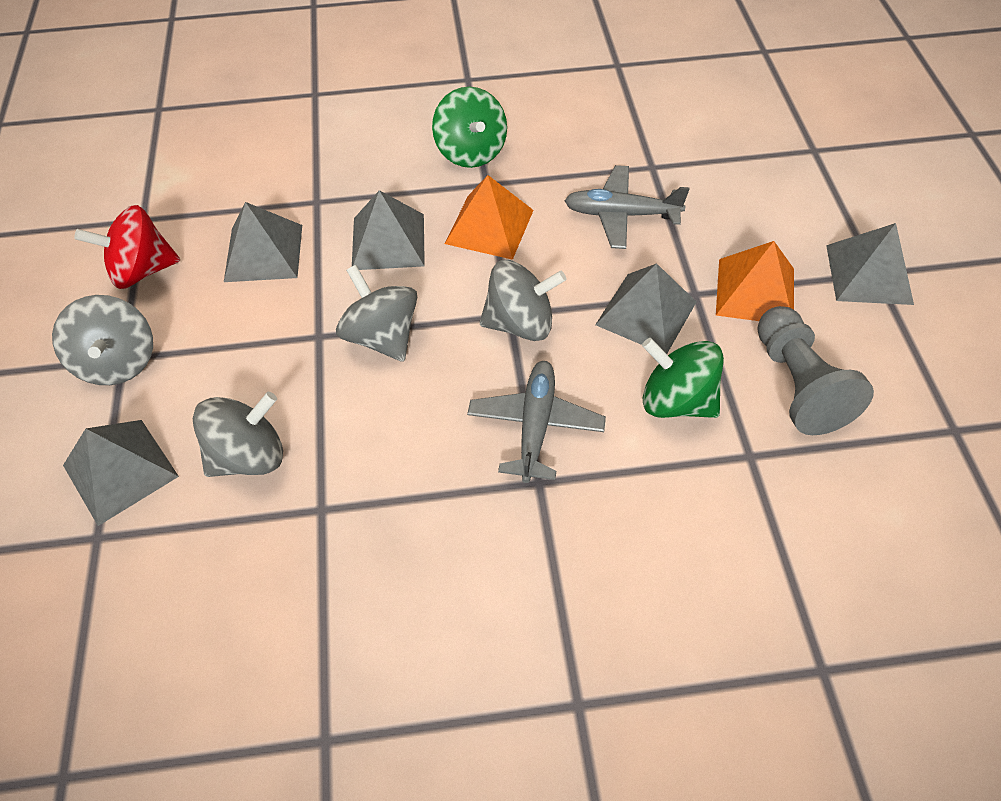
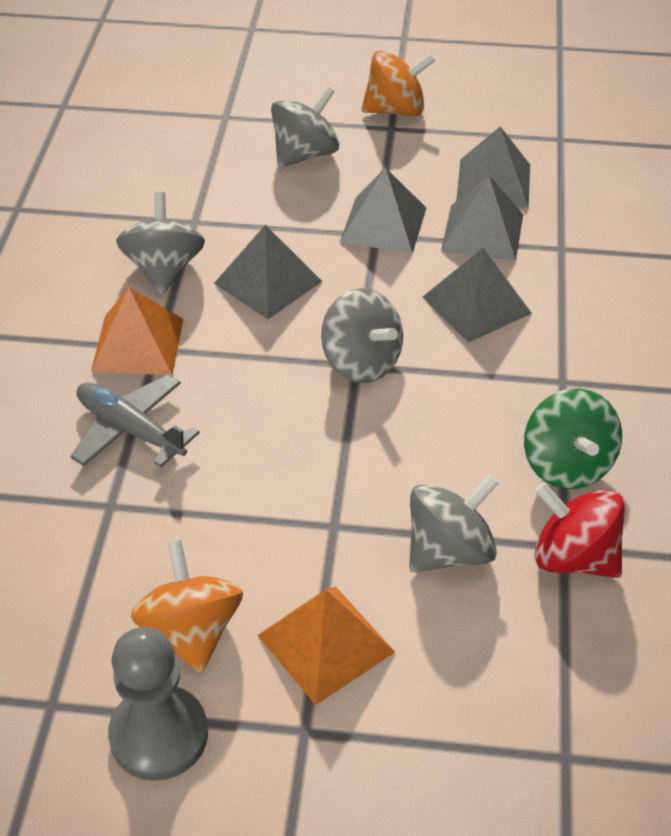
green spinning top: [432,86,507,168] [642,338,724,418] = 2 -> [524,388,622,489] = 1
grey plane: [467,361,606,483] [564,165,689,249] = 2 -> [71,375,200,467] = 1
orange spinning top: none = 0 -> [131,540,243,673] [361,50,436,117] = 2

